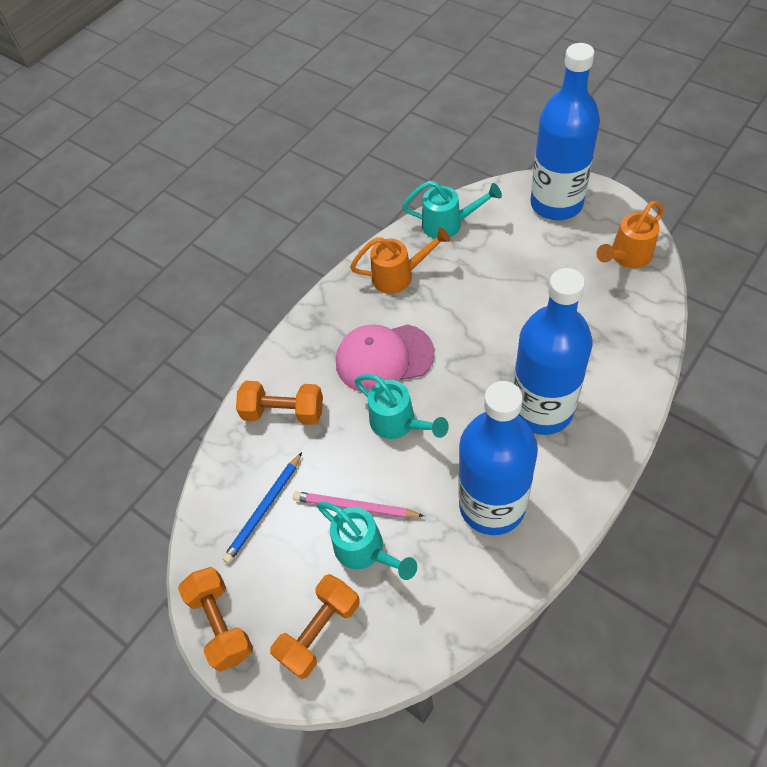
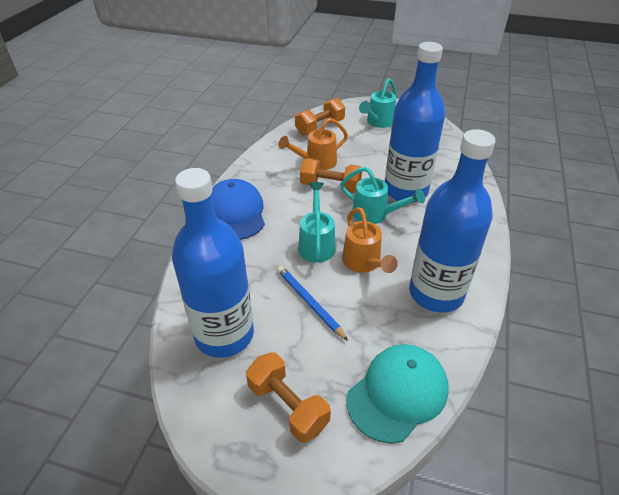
blue cap: none = 0 -> [211,179,265,240] = 1
pink cap: [336,324,435,392] = 1 -> none = 0
pink pencil: [293,491,424,518] = 1 -> none = 0
turquoise cap: none = 0 -> [346,344,449,444] = 1

